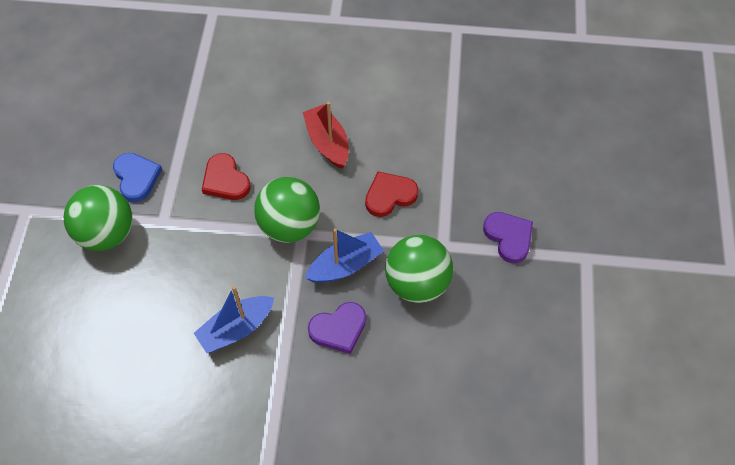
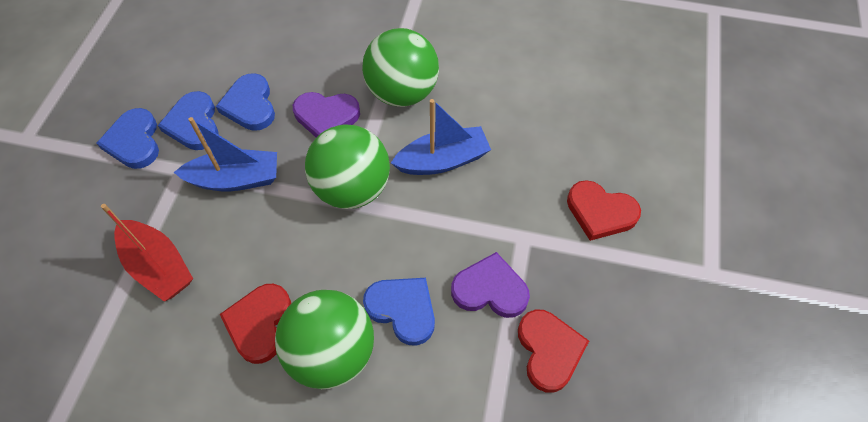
blue heart: [113,153,162,202] = 1 -> [97,108,159,169] [158,91,219,150] [216,73,275,131] [363,278,435,346] = 4
red heart: [202,153,251,200] [365,172,418,217] = 2 -> [220,284,291,364] [518,309,589,393] [567,180,641,241] = 3

